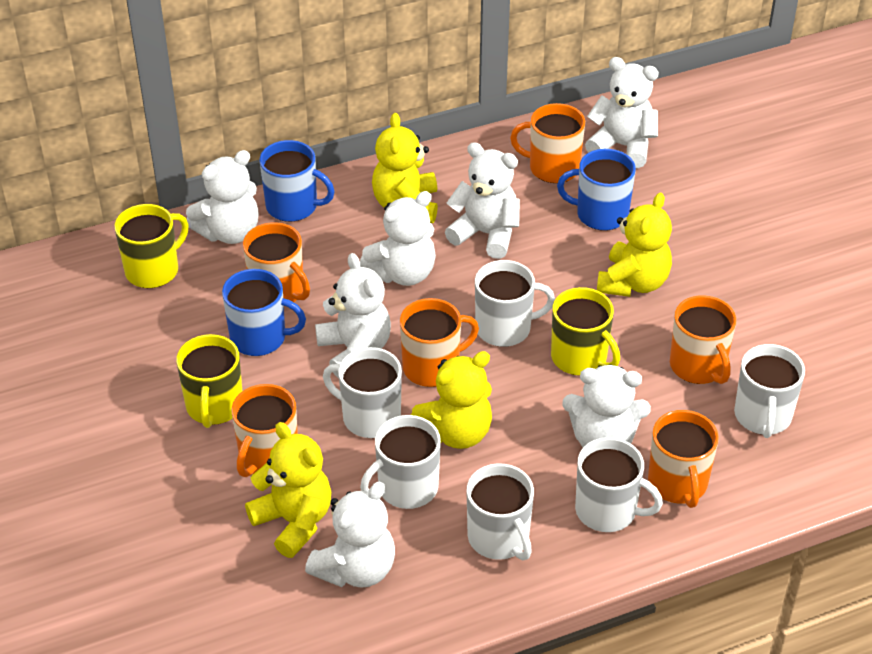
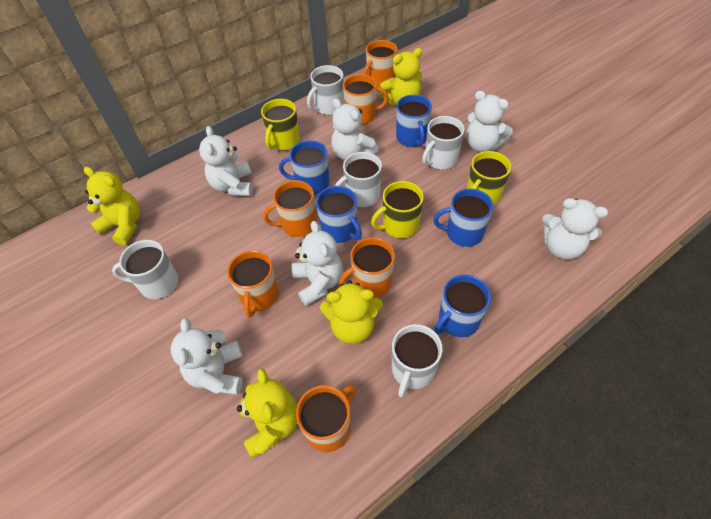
blue mug: [222,269,306,356] [259,140,335,222] [557,149,636,231] = 3 -> [279,140,329,195] [316,186,362,243] [396,95,432,147] [433,189,493,247] [434,275,491,337] = 5
white mug: [323,347,402,438] [360,415,441,509] [467,463,534,560] [475,260,555,347] [575,437,663,532] [734,344,805,438] = 6 -> [112,240,178,299] [307,65,344,115] [335,152,382,207] [392,324,442,398] [422,116,465,170] = 5
white teddy bear: [186,150,259,244] [305,482,395,588] [315,253,391,378] [360,191,436,286] [445,142,520,259] [562,364,651,447] [585,57,659,168] = 7 -> [171,318,243,395] [199,126,253,196] [292,221,343,306] [331,99,379,161] [466,91,513,152] [542,198,608,260] = 6

